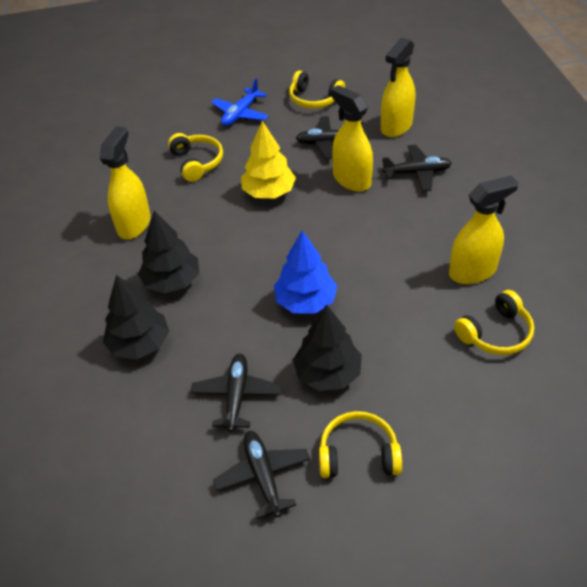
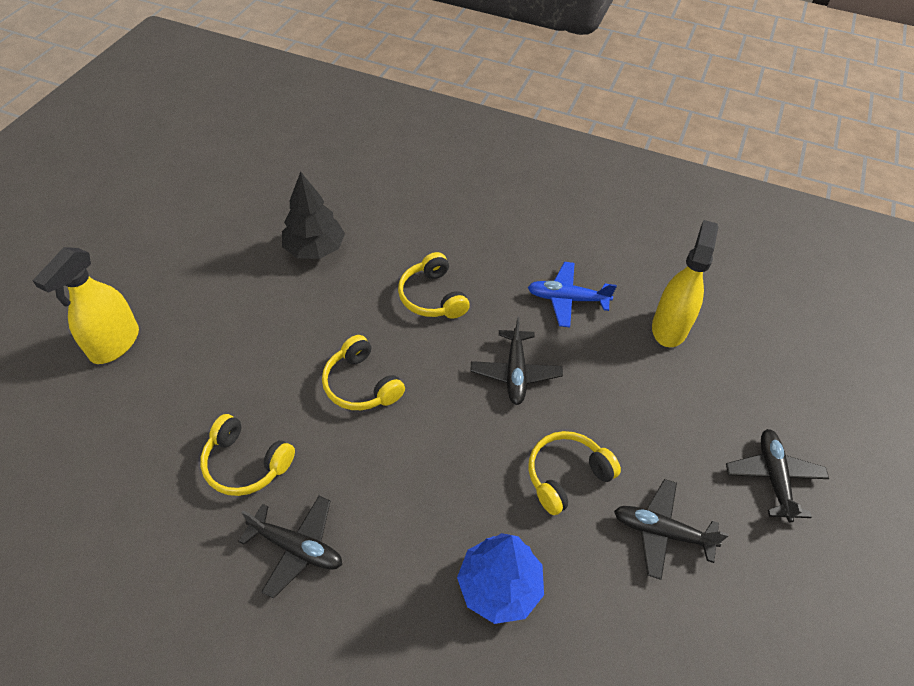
black tree: [103,275,169,359] [138,211,199,293] [293,304,362,391] = 3 -> [282,172,345,259] = 1
yellow spray bottle: [100,126,151,239] [331,85,373,191] [381,38,415,137] [449,175,519,284] = 4 -> [32,247,139,364] [652,220,718,347] = 2
yellow tree: [241,121,296,198] = 1 -> none = 0

